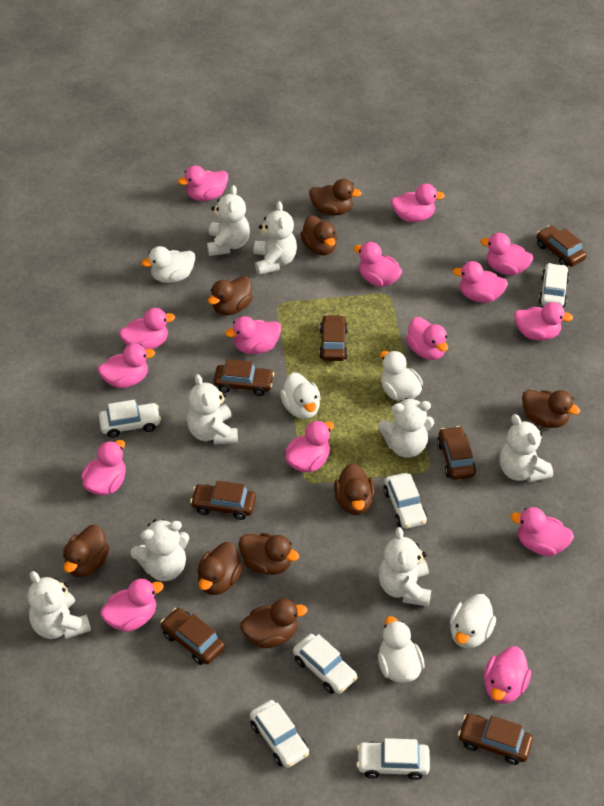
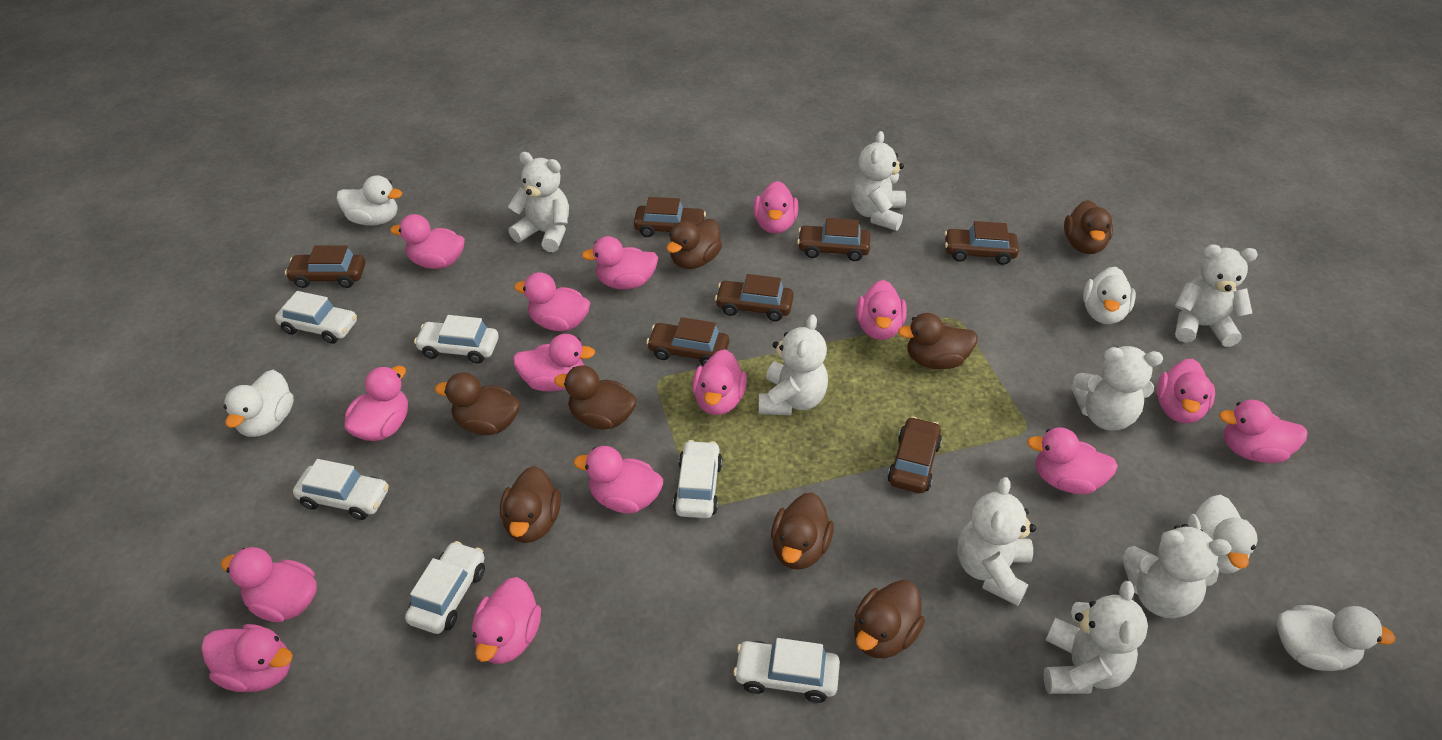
brown duck: [63,525,109,577] [197,542,243,595] [208,276,253,315] [239,533,299,575] [240,598,307,648] [300,215,337,256] [309,179,362,216] [334,463,375,515] [522,389,580,428] = 9 -> [435,372,520,435] [500,466,561,543] [554,365,637,430] [666,219,722,269] [771,492,834,570] [854,580,925,658] [898,313,978,369] [1064,200,1113,254] = 8

